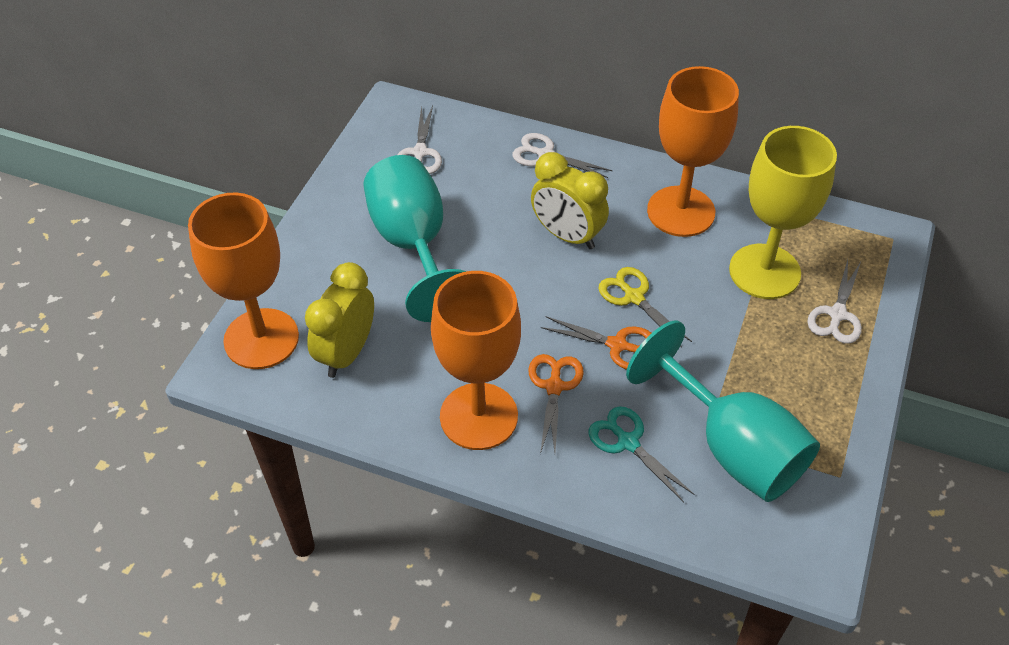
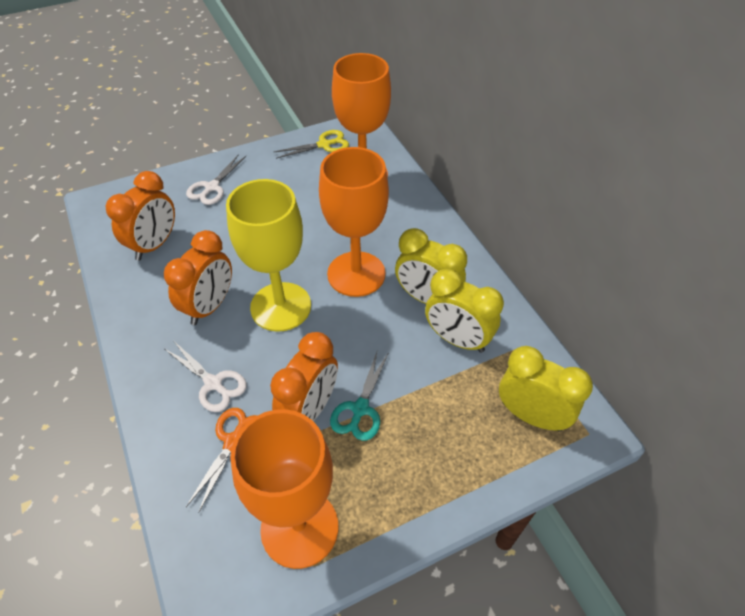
orange clock: none = 0 -> [106,171,175,260] [164,230,232,325] [270,332,338,421] = 3
orange scissors: [528,354,584,454] [541,316,651,370] = 2 -> [186,408,257,513] = 1
turquoise goblet: [363,155,467,322] [626,321,820,502] = 2 -> none = 0
white scissors: [397,106,442,174] [512,133,613,178] [807,259,862,344] = 3 -> [165,341,247,412] [186,154,246,205] = 2
yellow clock: [305,262,374,378] [531,152,609,249] = 2 -> [395,228,467,304] [425,269,504,353] [499,346,593,431] = 3

